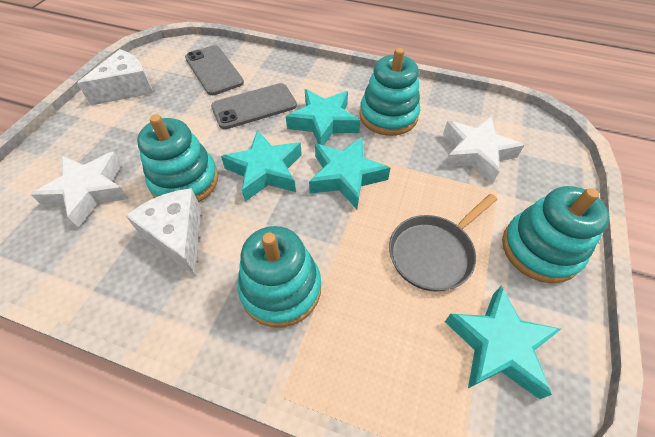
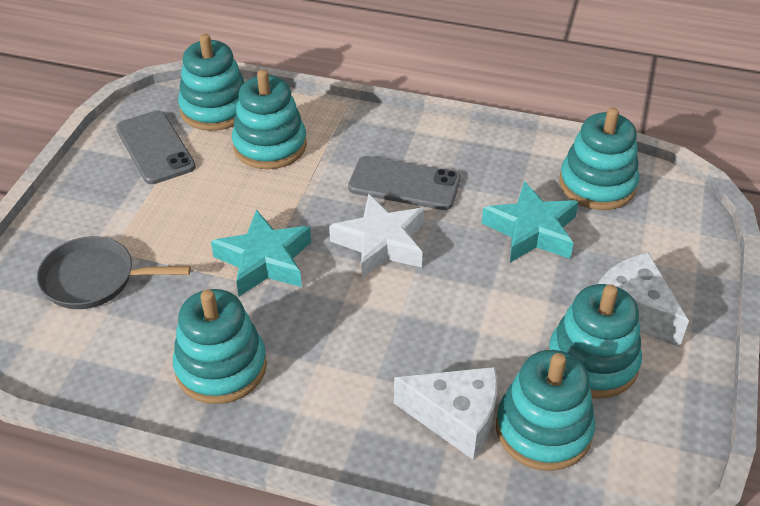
turquoise stacking toy: [137,115,218,202] [238,226,321,328] [360,48,420,136] [502,186,610,283] = 4 -> [173,289,267,404] [178,34,244,131] [232,69,307,169] [496,350,595,471] [548,284,642,399] [559,107,639,210] = 6
turquoise star: [221,130,302,202] [286,89,360,146] [309,137,390,209] [445,286,561,400] = 4 -> [211,209,311,296] [482,181,579,263] = 2
white star: [31,152,129,228] [443,116,524,184] = 2 -> [329,194,424,278] = 1

